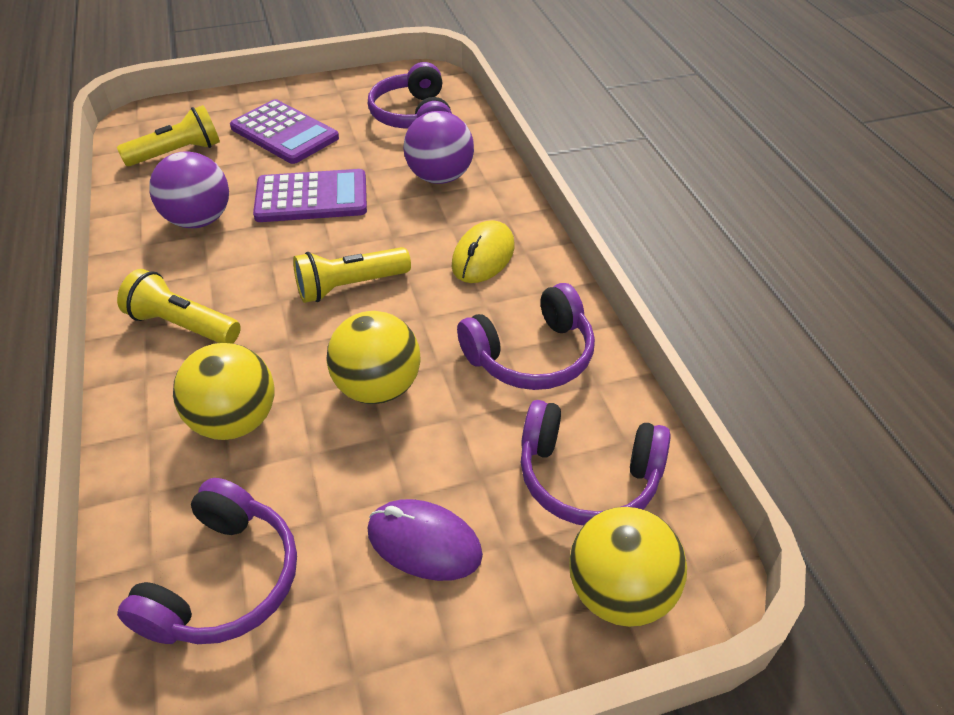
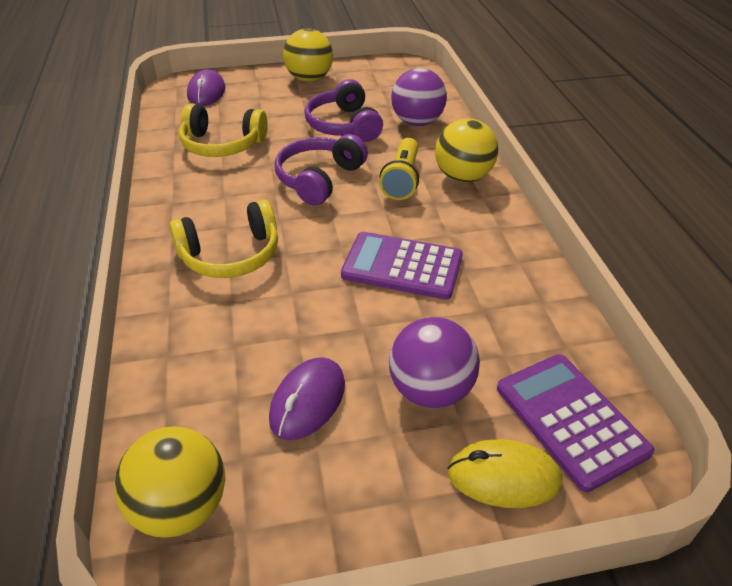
purple headphones: [117,478,297,644] [368,62,452,129] [457,283,595,390] [521,400,671,525] = 4 -> [275,134,368,205] [305,79,383,142] = 2
purple mouse: [368,499,483,581] = 1 -> [187,69,225,106] [269,357,345,440] = 2
yellow flashlight: [117,105,220,166] [117,269,241,344] [293,247,411,303] = 3 -> [379,138,419,200] = 1
yellow headphones: none = 0 -> [169,199,278,278] [179,103,268,157] = 2

